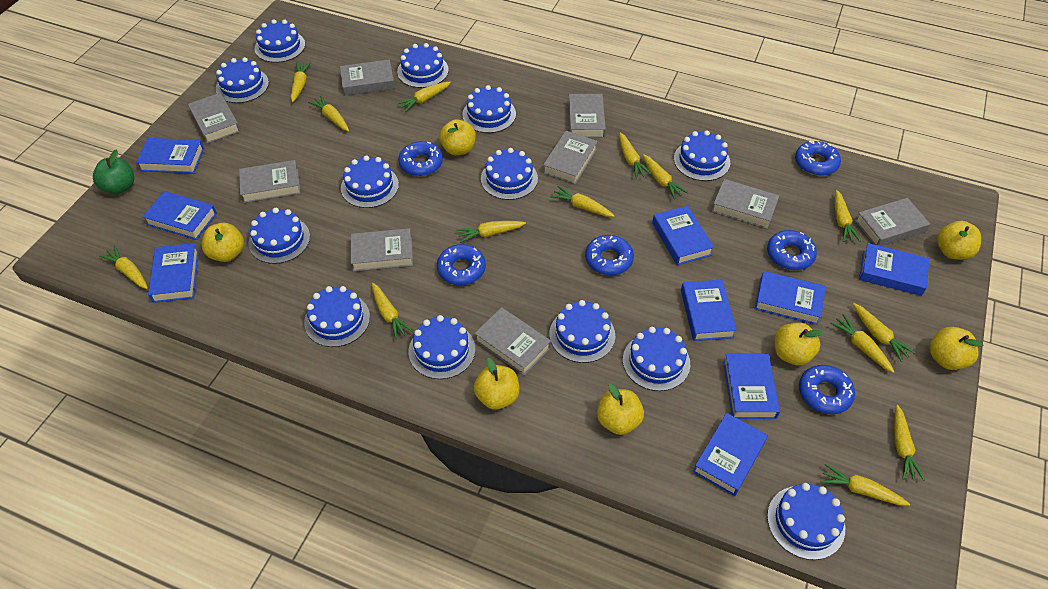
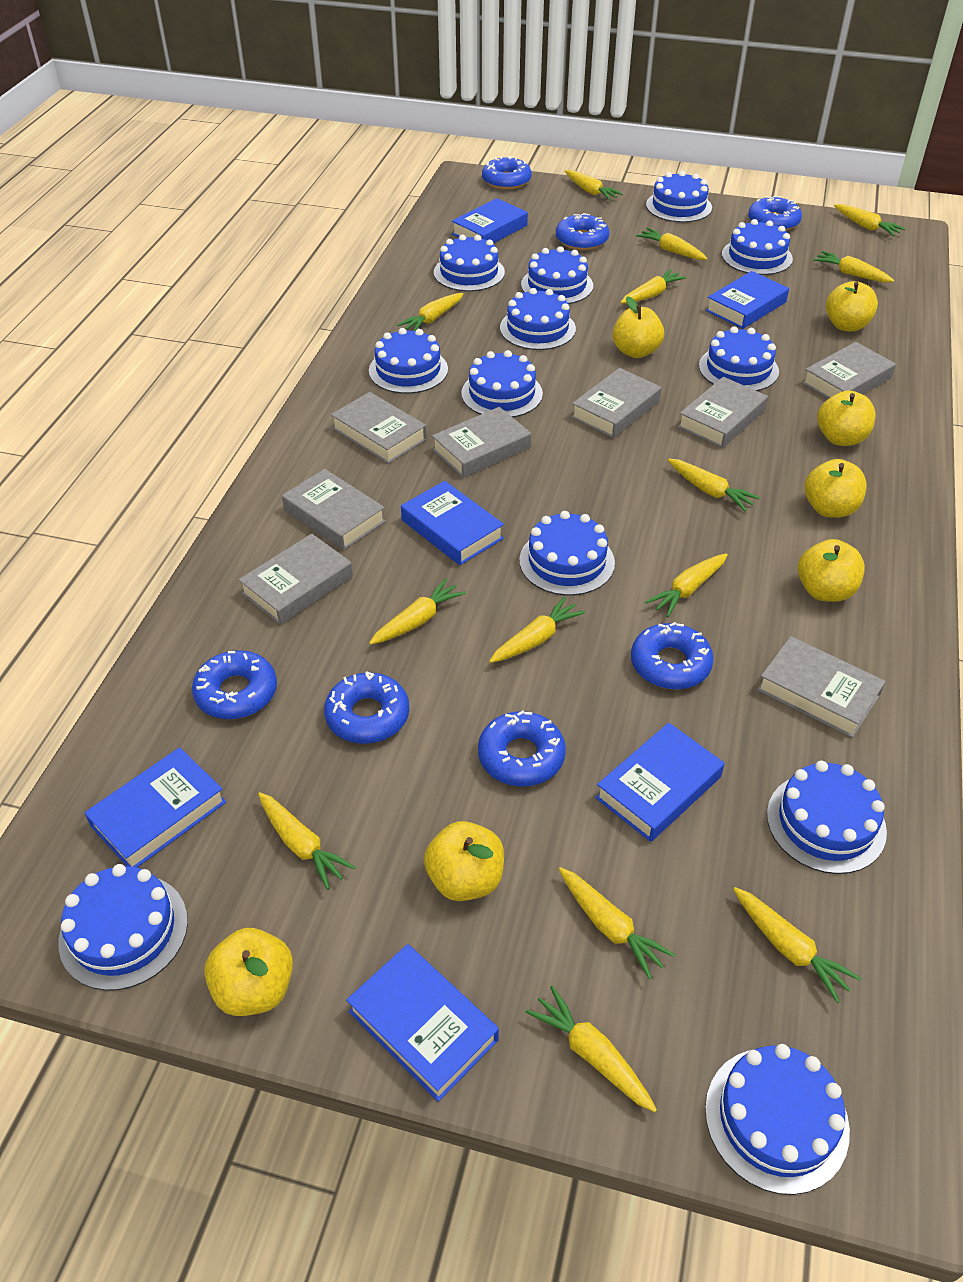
blue book: [136,138,204,173] [143,191,217,240] [148,243,199,303] [652,205,714,265] [681,280,737,341] [693,413,768,496] [723,354,780,419] [755,271,826,325] [859,243,929,296] = 9 -> [84,747,226,867] [346,944,499,1102] [401,481,504,565] [452,198,528,243] [595,723,724,842] [706,271,789,329] = 6
blue cake: [216,57,269,103] [248,208,310,264] [255,19,305,63] [304,286,370,347] [341,156,399,208] [397,43,449,88] [409,315,475,379] [462,85,516,133] [481,148,538,200] [549,300,615,363] [623,327,690,391] [674,130,730,181] [767,483,845,560] = 13 -> [58,864,188,991] [369,328,448,394] [434,235,505,292] [461,350,543,417] [500,288,576,350] [519,511,615,596] [521,246,593,304] [646,171,712,223] [699,326,779,391] [705,1044,850,1195] [722,219,793,275] [767,761,887,874] = 12
blue donut: [398,141,443,176] [437,244,486,285] [585,235,634,275] [767,230,817,270] [795,141,841,176] [799,365,855,414] = 6 -> [192,650,277,719] [324,671,409,744] [478,711,566,787] [482,156,532,190] [556,213,609,250] [631,622,714,690] [748,196,802,231] = 7
green apple: [93,149,134,194] = 1 -> none = 0
grey book: [188,93,240,144] [239,160,300,203] [340,59,395,96] [351,228,413,272] [474,307,551,376] [543,131,598,184] [568,94,606,138] [712,179,779,229] [855,198,930,246] = 9 -> [238,534,353,625] [282,469,386,550] [331,392,427,464] [432,407,531,478] [571,368,661,438] [678,377,768,448] [757,636,886,738] [802,342,896,399] = 8

